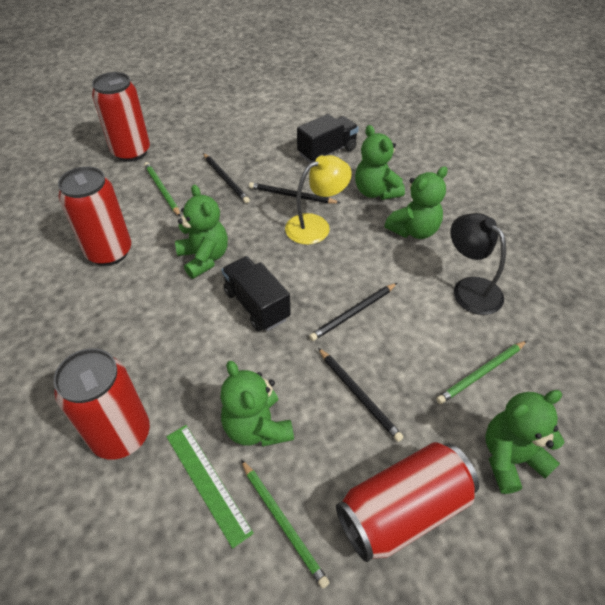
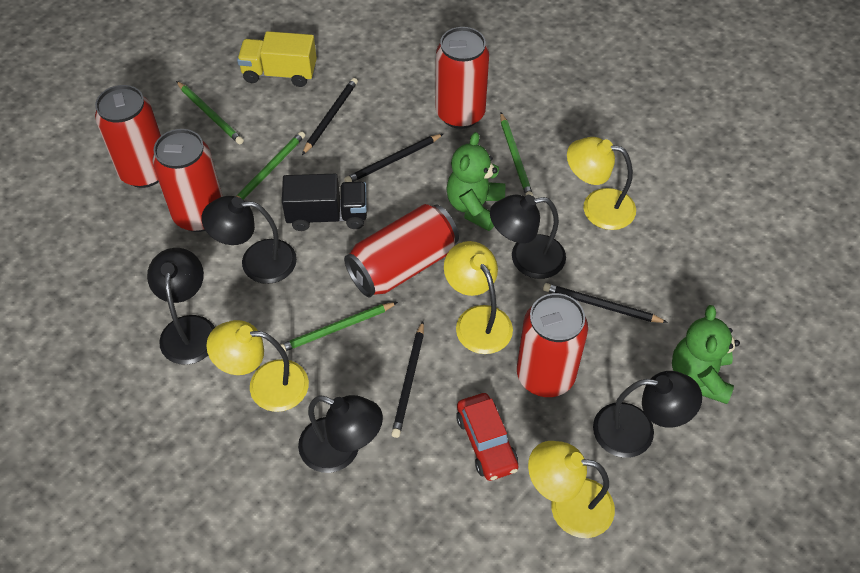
black lamp: [450,213,506,315] = 1 -> [147,248,215,365] [202,196,297,284] [298,395,383,473] [490,195,566,279] [593,371,702,458] = 5
black truck: [221,256,291,331] [297,114,359,163] = 2 -> [282,174,367,231] = 1
green pencil: [144,162,181,217] [241,460,330,589] [436,341,527,404] = 3 -> [176,81,244,144] [236,131,305,200] [280,302,398,351] [500,113,533,196] = 4
green ruler: [166,425,254,549] = 1 -> none = 0
green teddy bear: [175,184,228,279] [220,361,294,447] [355,125,405,200] [385,166,448,239] [485,390,565,494] = 5 -> [446,132,505,231] [672,305,740,404] = 2
red can: [53,348,150,460] [58,166,131,266] [92,72,150,162] [336,442,479,562] = 4 -> [95,85,161,188] [152,129,223,232] [344,204,459,297] [436,27,489,129] [517,293,588,397] = 5
red car: none = 0 -> [456,393,518,481] = 1
yellow lamp: [285,155,352,245] = 1 -> [206,320,309,412] [444,241,513,354] [528,441,615,538] [567,137,636,230] = 4
yellow truck: none = 0 -> [237,31,317,87] = 1

